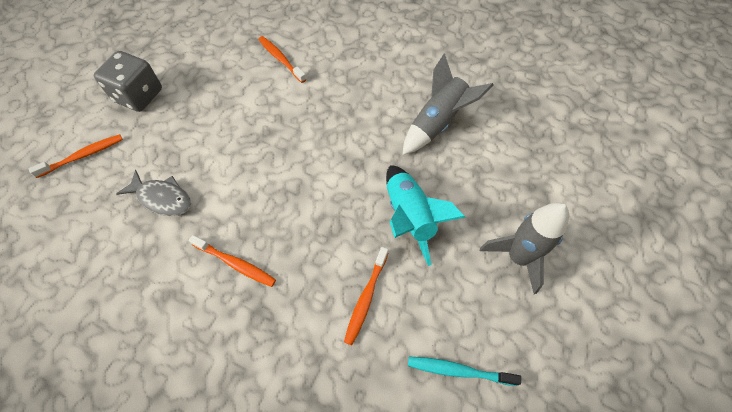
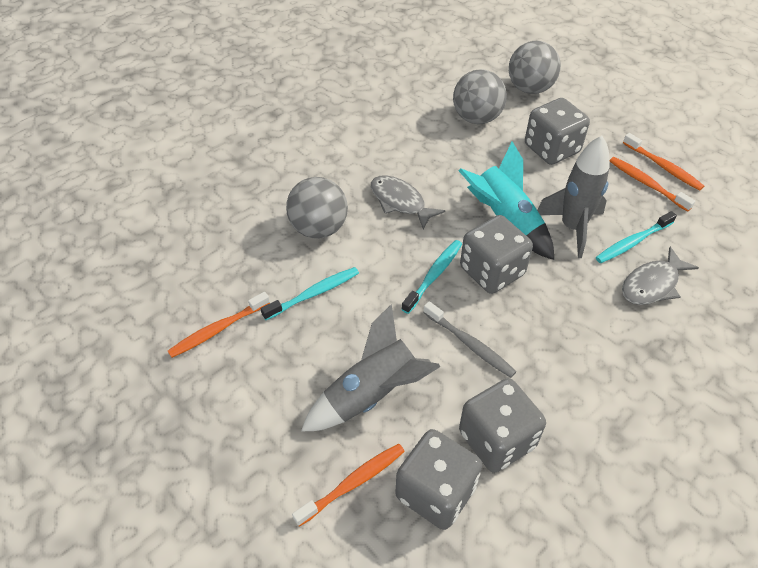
grey ball: none = 0 -> [286,177,348,239] [453,69,507,124] [509,41,561,94] = 3
grey dice: [94,51,162,112] = 1 -> [395,429,482,530] [459,378,546,473] [460,215,533,294] [525,98,590,165] = 4
grey fish: [116,170,191,216] = 1 -> [371,175,445,229] [622,247,699,305] = 2
grey toothbrush: none = 0 -> [423,301,517,378] = 1
turquoise toothbrush: [408,357,521,386] = 1 -> [261,267,359,320] [401,240,462,314] [596,211,677,263] = 3

